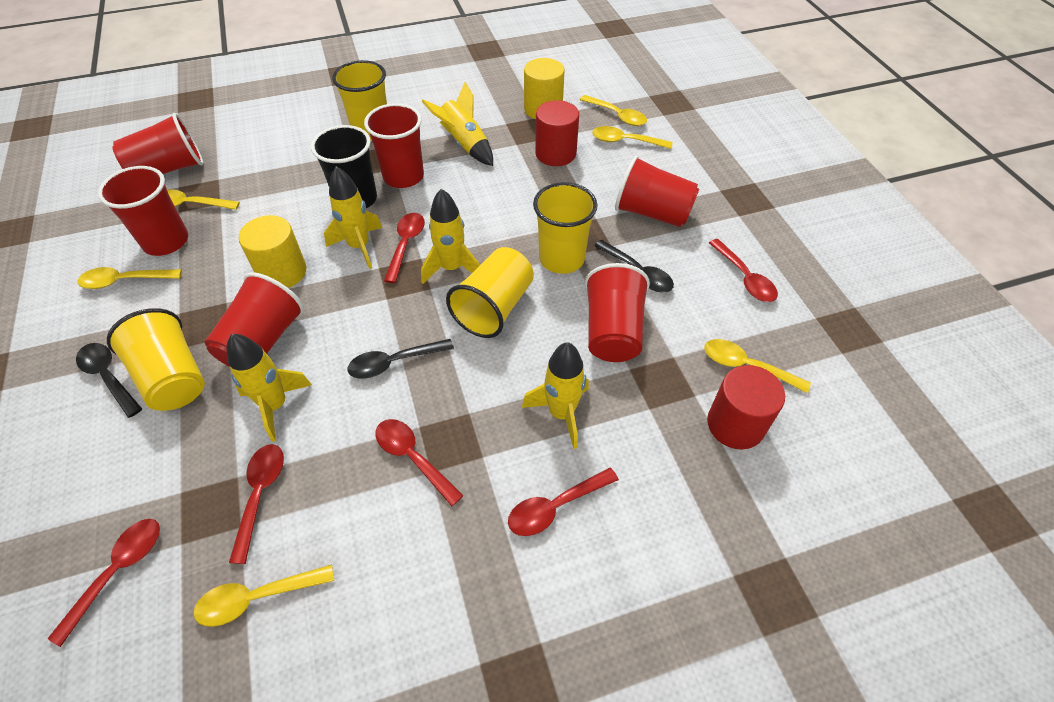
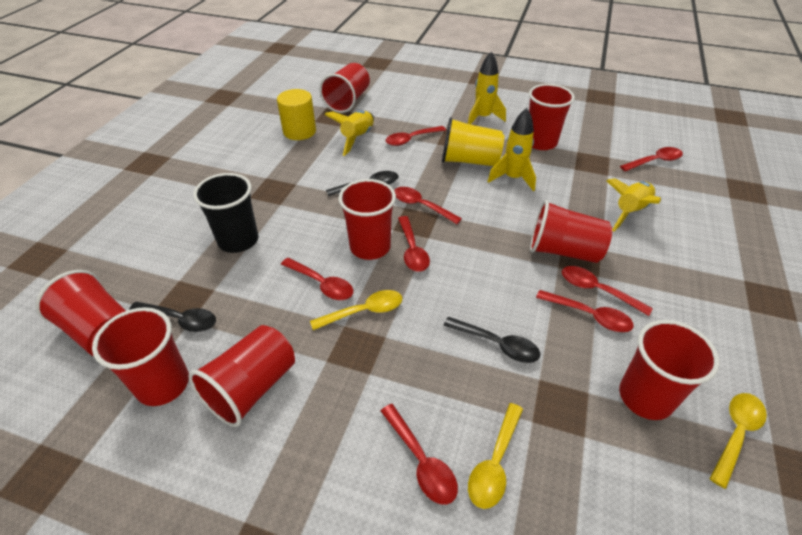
red cup: [98,166,188,256] [112,113,203,174] [205,272,304,367] [364,103,424,188] [585,263,650,362] [615,156,700,227] = 6 -> [36,270,126,356] [92,307,189,406] [189,325,295,427] [319,63,370,113] [338,179,396,260] [529,84,575,150] [530,200,612,263] [619,320,720,420] = 8
red cylinder: [535,100,579,166] [707,365,785,449] = 2 -> none = 0
red spoon: [48,519,160,647] [229,444,284,564] [375,419,464,506] [384,213,425,283] [508,468,619,536] [709,239,778,302] = 6 -> [281,258,353,300] [381,404,458,505] [385,126,446,146] [394,187,462,224] [398,216,430,272] [536,290,634,332] [562,266,653,316] [620,147,683,171] = 8
yellow cup: [107,308,205,411] [332,60,387,141] [446,247,534,338] [533,182,598,274] = 4 -> [442,117,504,166] = 1
yellow cylinder: [239,215,307,288] [524,58,565,119] = 2 -> [277,89,316,140] = 1
yellow rocket: [226,334,312,442] [324,166,382,269] [421,82,493,166] [421,189,480,284] [522,342,589,449] = 5 -> [324,110,374,156] [468,51,506,124] [487,108,536,191] [607,178,661,232] = 4
yellow spoon: [77,267,182,289] [167,190,240,210] [193,564,334,627] [580,95,647,126] [592,126,672,149] [704,339,811,393] = 6 -> [310,290,402,330] [468,403,523,509] [709,393,767,489] = 3

